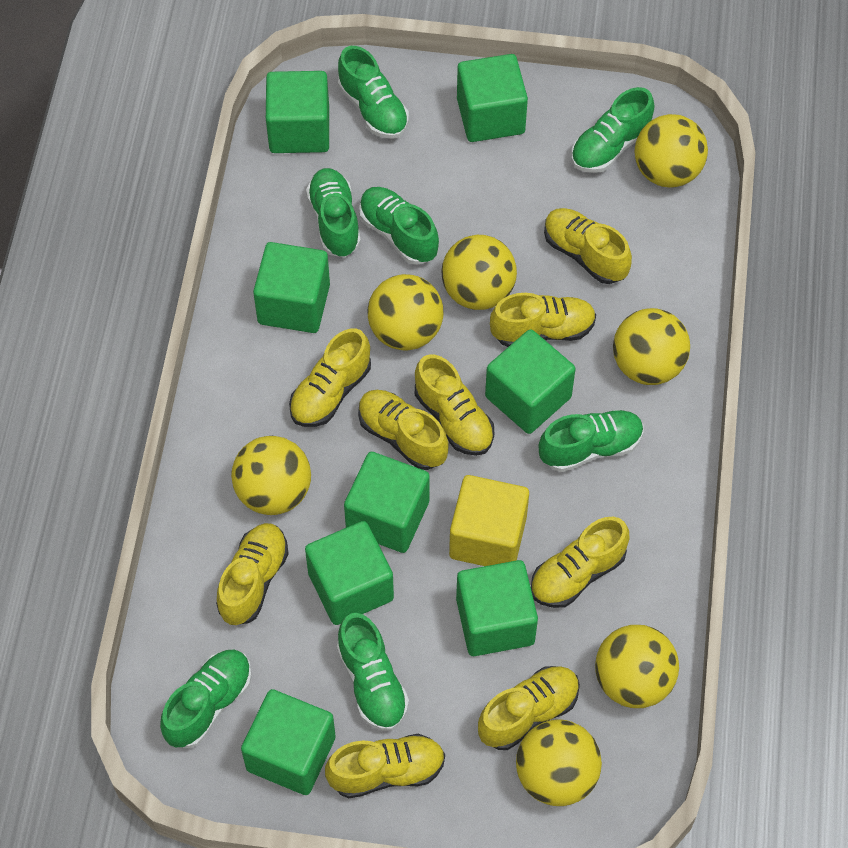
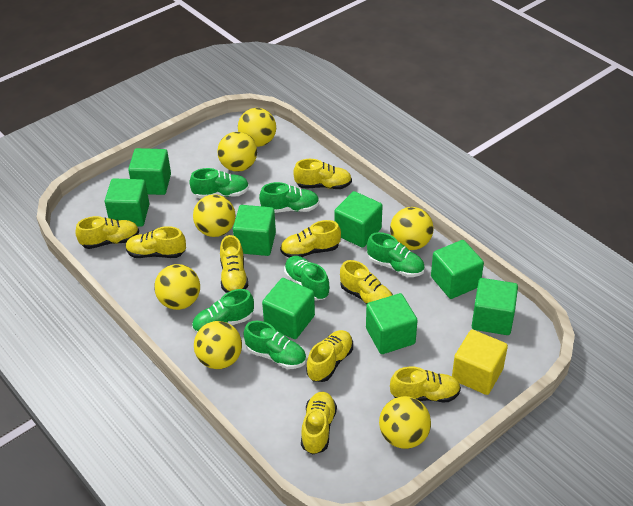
green shoe: [160,650,252,748] [306,168,361,257] [337,613,409,731] [338,46,409,139] [359,187,439,265] [539,410,644,472] [571,87,655,173] = 7 -> [189,168,249,199] [192,289,254,334] [243,321,306,369] [259,182,319,213] [284,256,330,301] [367,232,425,277] = 6

